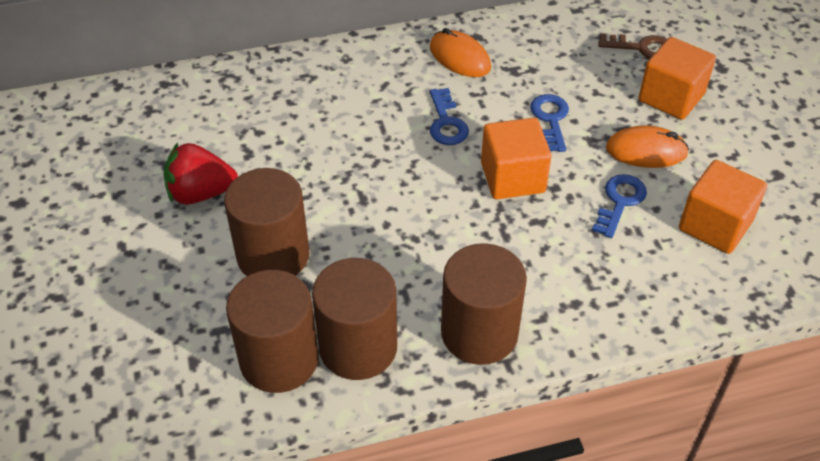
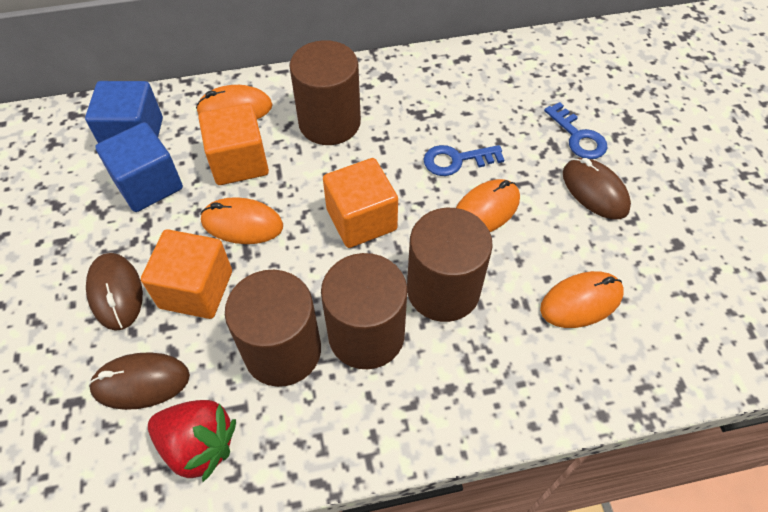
blue cube: none = 0 -> [85,81,163,143] [95,122,183,212] = 2
blue key: [430,88,469,145] [530,94,569,152] [592,174,647,238] = 3 -> [424,145,504,176] [544,102,608,159] = 2
brown key: [598,33,667,58] = 1 -> none = 0
brown mouse: none = 0 -> [86,253,143,331] [88,352,190,410] [563,158,631,219] = 3
orange mouse: [430,28,491,77] [606,126,689,168] = 2 -> [196,85,273,119] [200,197,283,244] [456,179,520,232] [540,271,624,328] = 4

